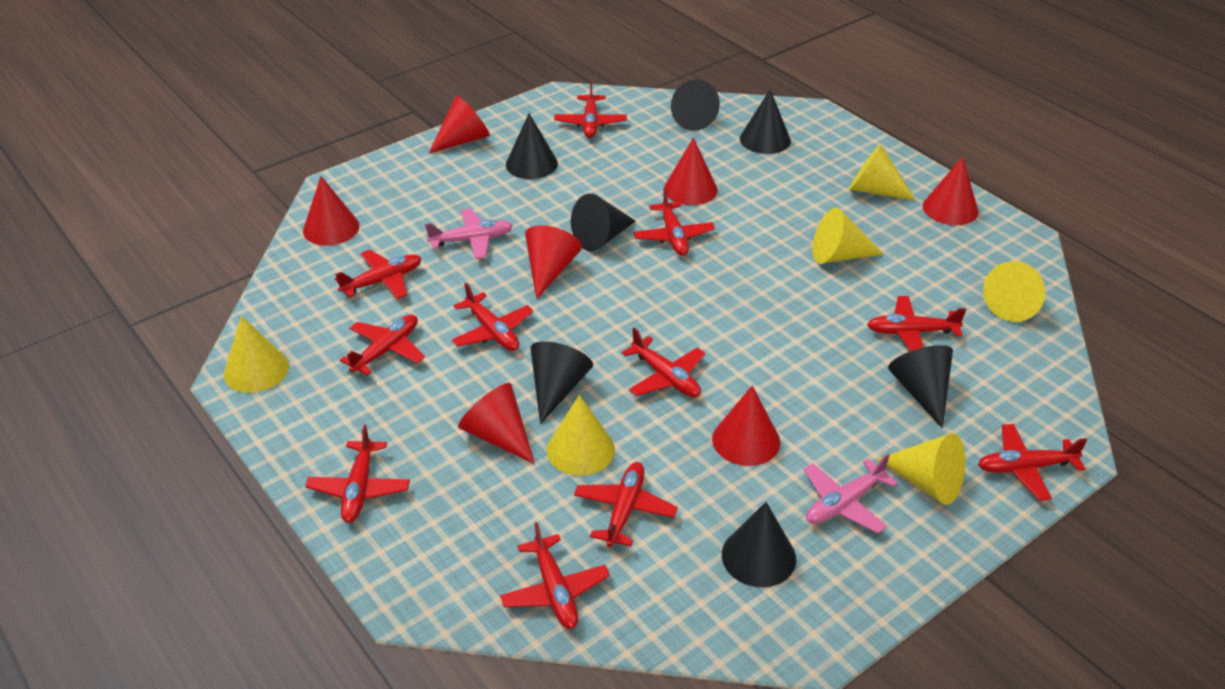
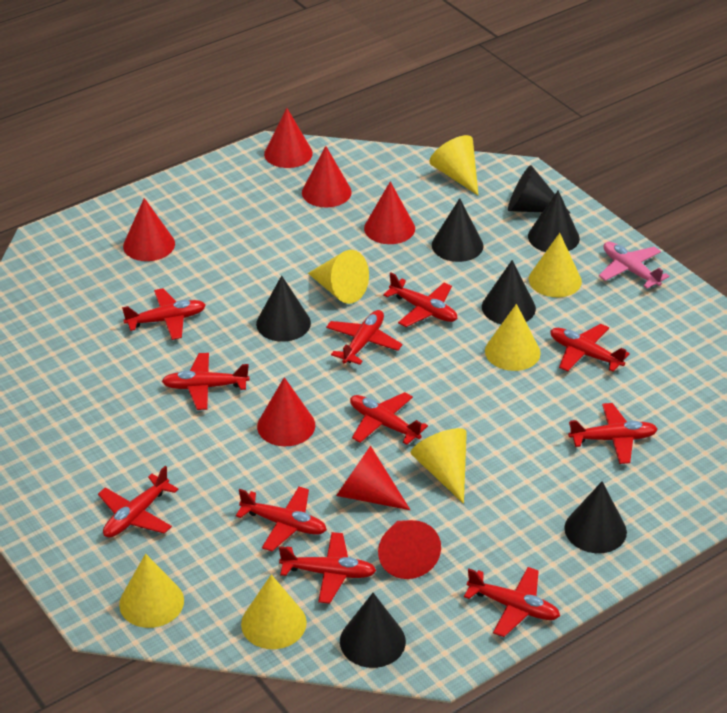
pink plane: [425,209,513,259] [804,454,898,534] = 2 -> [599,242,669,289] = 1
yellow cone: [224,316,289,393] [547,395,615,476] [812,208,883,264] [849,144,916,201] [877,433,965,505] [983,261,1045,322] = 6 -> [119,553,184,628] [241,574,307,649] [308,250,369,304] [411,428,467,504] [429,135,479,196] [485,304,541,371] [529,233,582,297] = 7

